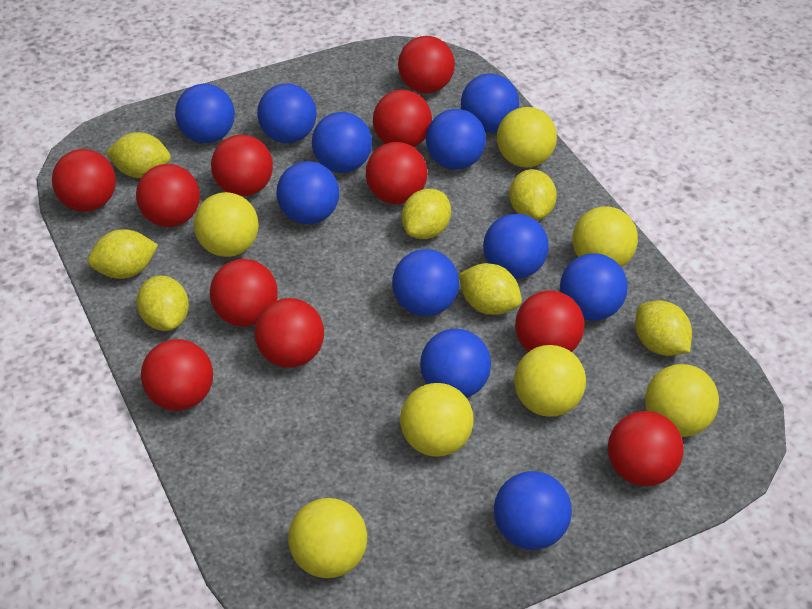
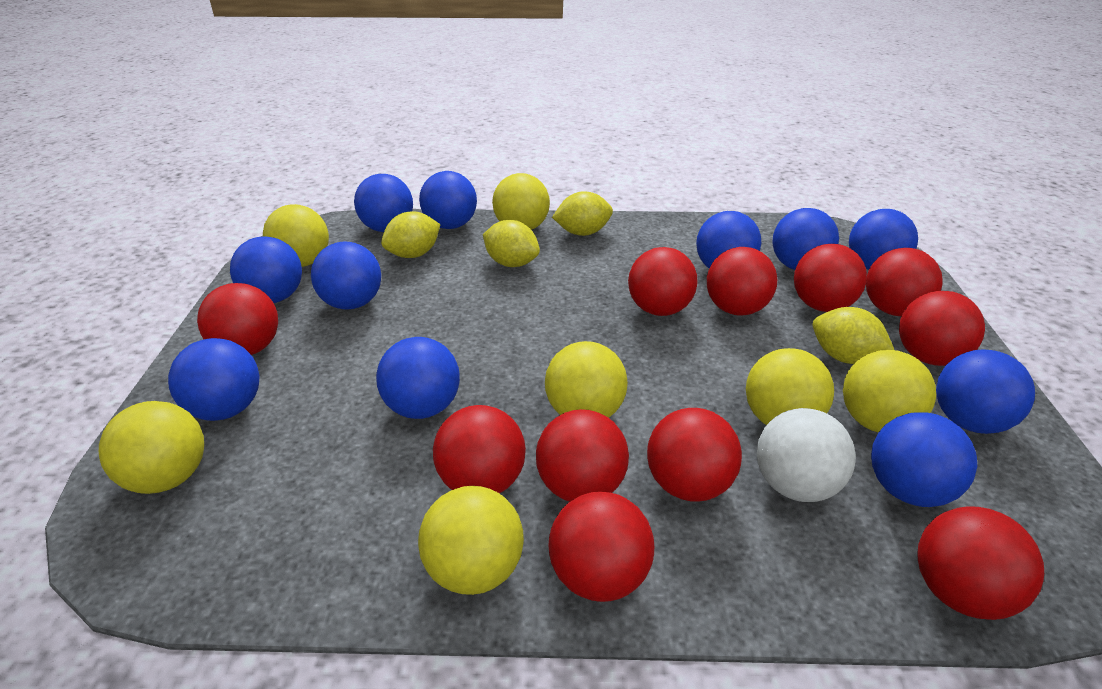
white ball: none = 0 -> [757,408,856,502] = 1
yellow lemon: [88,229,158,279] [106,132,171,178] [137,275,189,331] [401,189,451,239] [458,263,522,315] [509,169,557,220] [635,301,692,356] = 7 -> [381,211,441,258] [483,220,540,267] [552,192,613,236] [813,307,894,364] = 4

